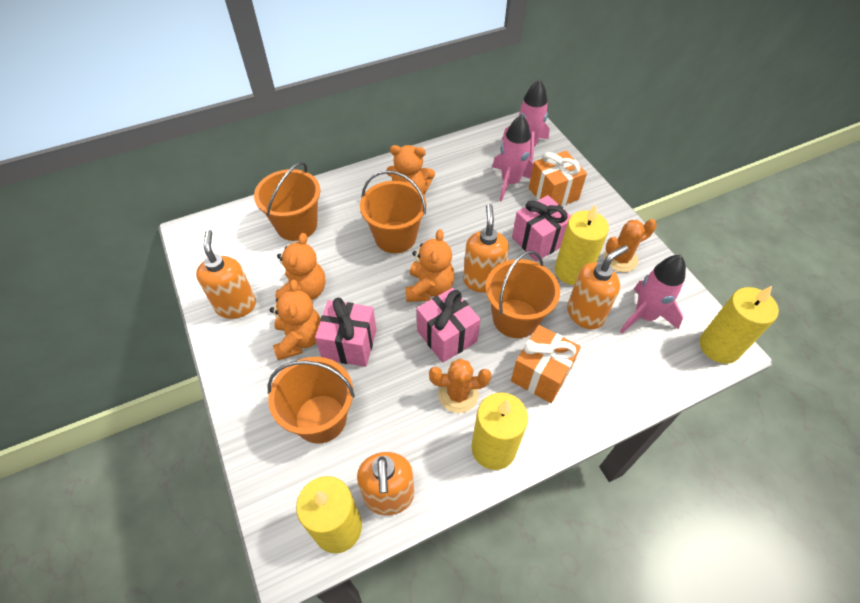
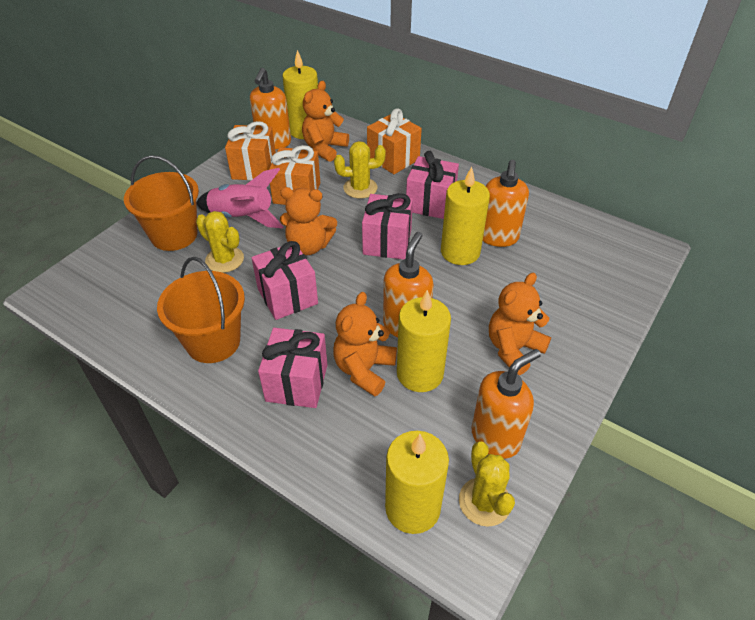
orange bucket: [254,162,320,241] [267,357,355,444] [360,170,426,253] [485,251,560,338] = 4 -> [124,155,199,251] [157,257,245,363] = 2
orange cactus: [429,359,491,413] [603,219,657,272] = 2 -> none = 0
orange gift: [511,325,581,403] [529,151,587,206] = 2 -> [225,121,276,181] [269,145,320,205] [367,108,422,174] = 3
pink gift: [315,298,376,367] [416,288,480,363] [512,195,571,261] = 3 -> [252,241,318,320] [258,328,327,408] [362,193,413,260] [406,151,459,219] = 4
pink rocket: [492,115,534,202] [502,79,550,162] [620,255,686,333] = 3 -> [196,168,284,228] = 1
yellow cactus: none = 0 -> [196,211,244,273] [334,141,386,199] [459,441,515,527] = 3

